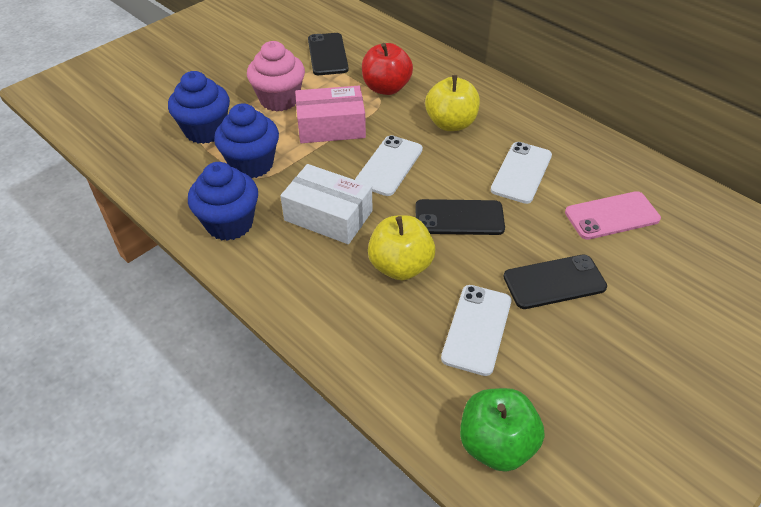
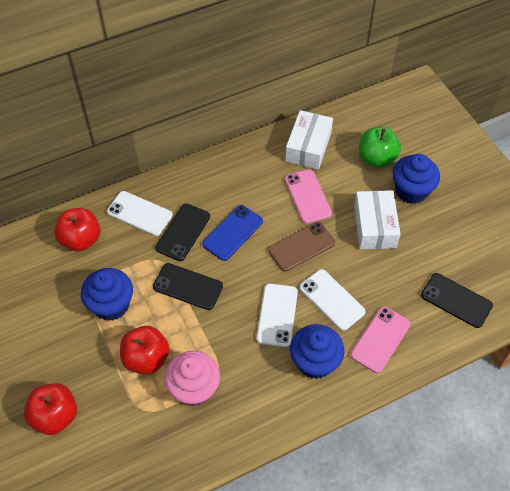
blue phone: none = 0 -> [202,205,263,261] = 1
brown phone: none = 0 -> [268,222,335,272] = 1
pink box: [295,86,366,143] = 1 -> none = 0
pink phone: [565,191,661,240] = 1 -> [285,169,332,224] [350,307,411,373] = 2
red apple: [362,43,413,95] = 1 -> [24,383,77,435] [54,208,101,251] [120,326,169,375] = 3
white box: [280,164,372,244] = 1 -> [285,110,333,170] [354,190,401,249] = 2
yellow apple: [368,215,435,280] [425,75,480,131] = 2 -> none = 0

